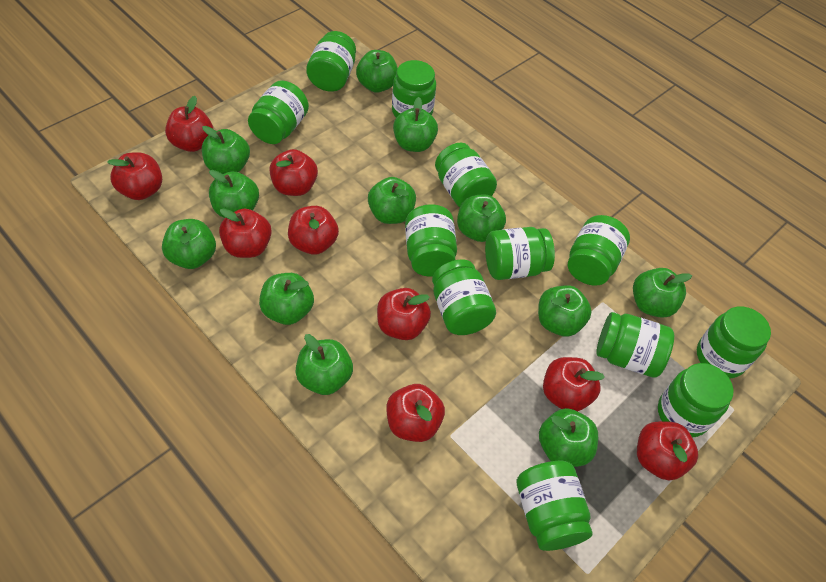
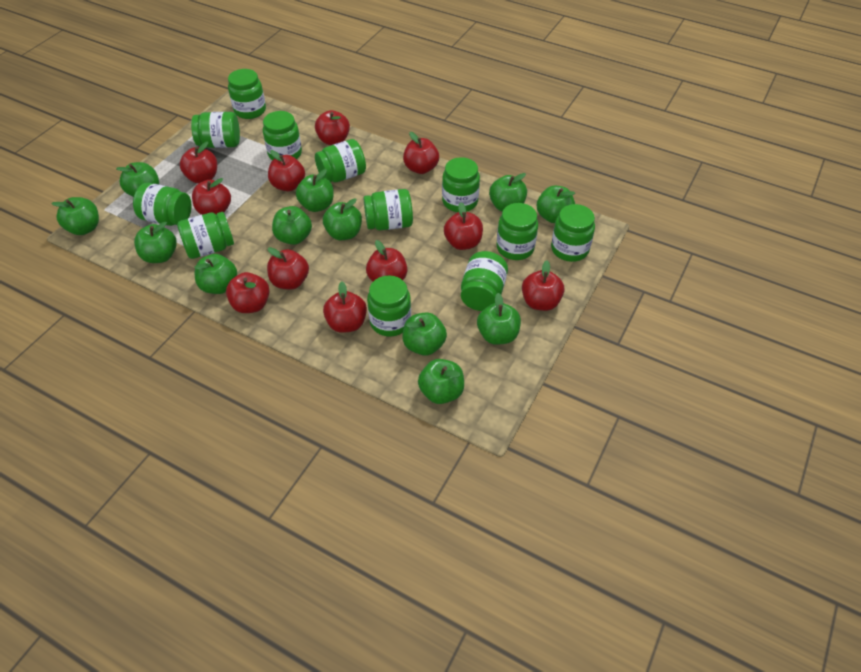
red apple: [107,152,162,200] [165,96,213,152] [219,209,272,258] [269,149,318,196] [288,206,339,255] [377,288,431,340] [386,384,445,442] [543,357,605,411] [637,421,698,481] = 9 -> [180,141,217,184] [192,178,231,215] [226,272,270,313] [267,247,309,289] [268,150,305,192] [315,110,350,145] [323,281,367,333] [366,240,407,281] [403,132,439,174] [444,202,483,250] [522,261,564,311] = 11

